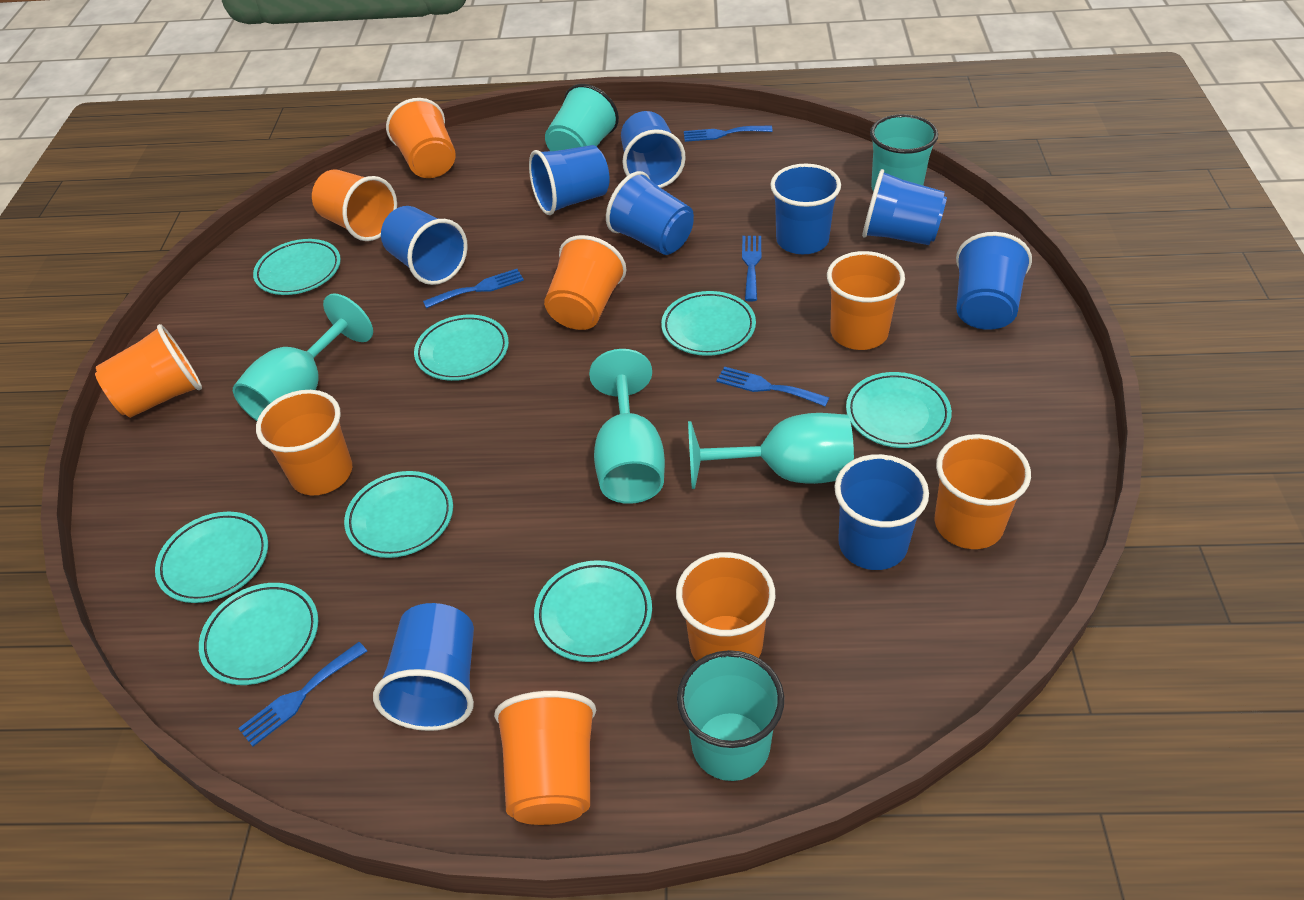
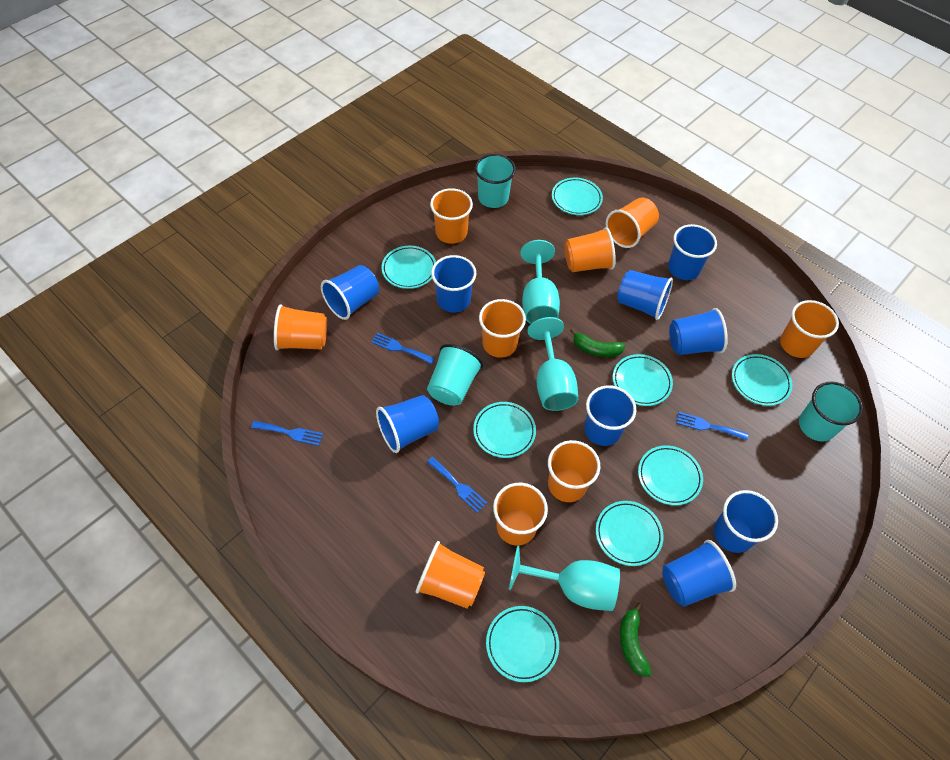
blue fork: [238,642,367,747] [423,269,524,309] [684,125,773,142] [716,366,830,407] [742,236,761,302] = 5 -> [251,421,323,446] [371,333,435,364] [427,457,487,513] [676,412,748,440] = 4
green banana: none = 0 -> [570,328,625,357] [620,602,652,677] = 2

